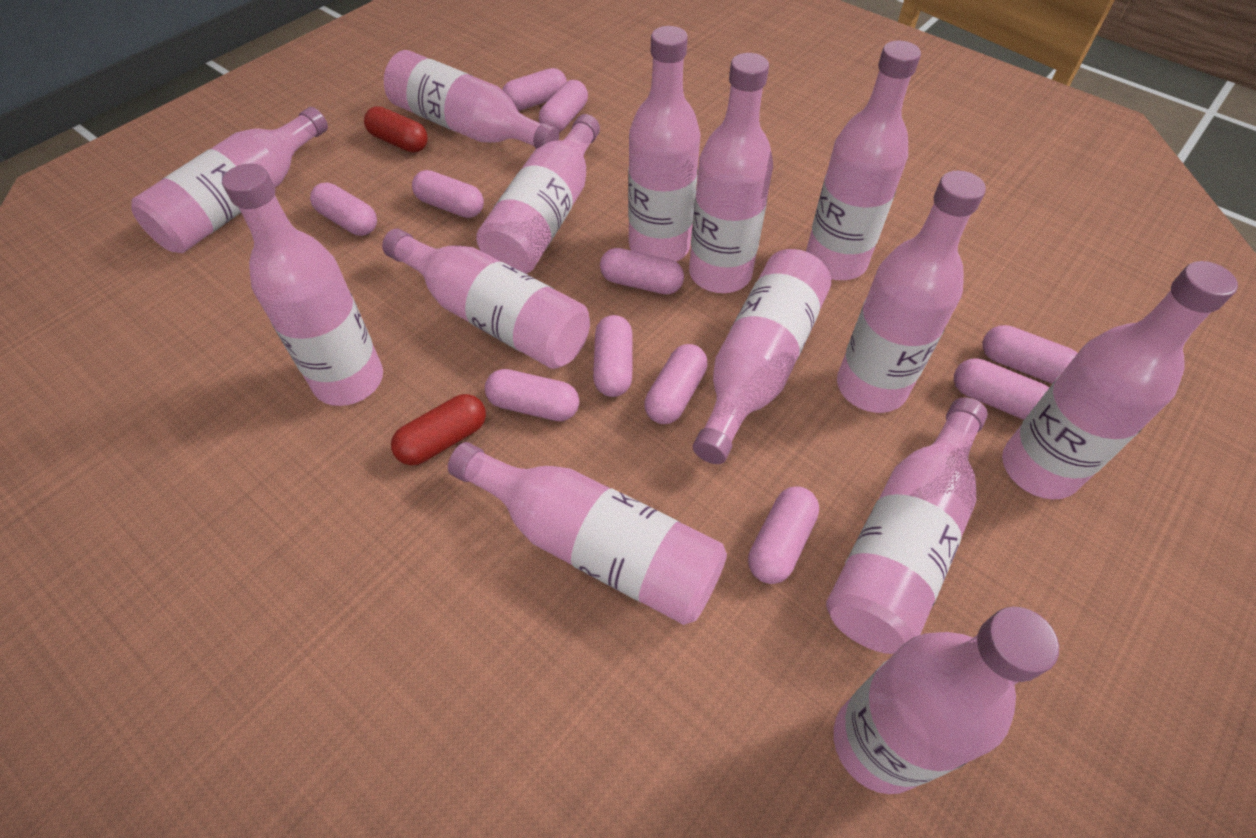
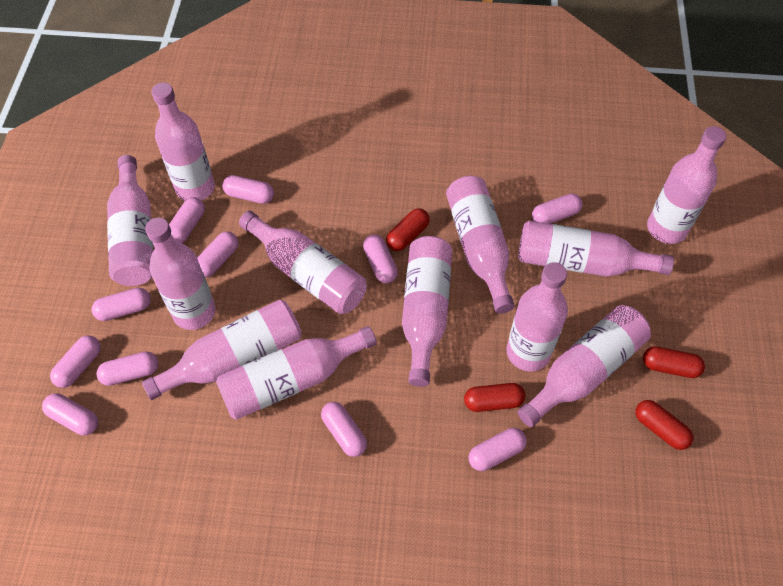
pink bottle: [131,107,328,253] [222,163,383,406] [382,229,590,369] [384,50,559,149] [448,442,727,625] [476,114,600,274] [628,26,701,261] [689,53,773,293] [693,249,831,464] [806,40,921,280] [826,397,988,654] [834,607,1059,794] [837,171,986,413] [1002,261,1238,499] = 14 -> [107,155,153,286] [142,299,302,400] [145,218,215,330] [151,82,215,201] [216,326,377,420] [239,211,367,314] [402,236,452,387] [446,176,515,314] [506,262,568,371] [518,221,674,277] [518,305,651,427] [647,126,727,244] = 12
red capsule: [364,106,428,153] [391,394,486,465] = 2 -> [386,208,430,251] [464,383,526,412] [635,400,694,450] [643,346,705,378] = 4

